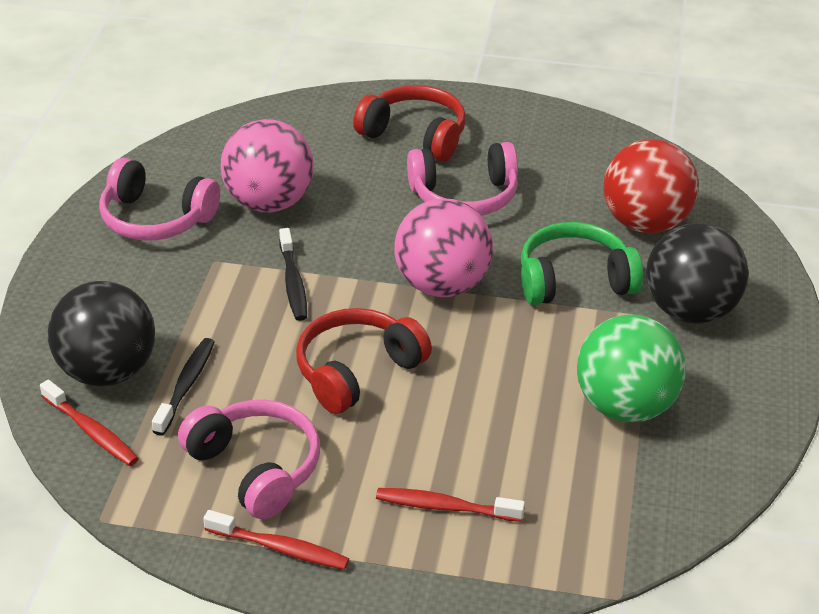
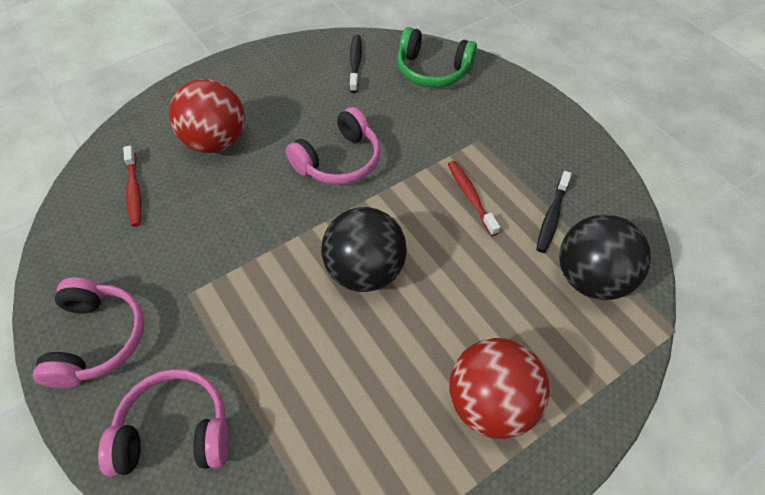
green ball: [577,315,686,422] = 1 -> none = 0
pink ball: [221,119,314,212] [394,199,493,297] = 2 -> none = 0
red ball: [603,139,698,233] = 1 -> [169,79,245,153] [449,338,550,439] = 2
red headphones: [296,308,432,414] [353,85,466,162] = 2 -> none = 0
red toothbrush: [40,380,139,466] [203,510,349,570] [376,488,525,522] = 3 -> [123,146,141,227] [448,161,500,236] = 2

